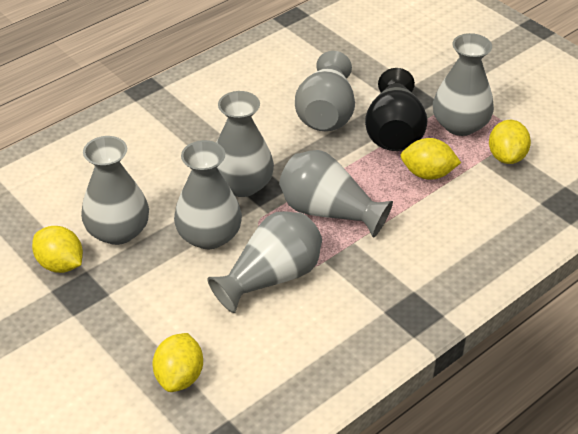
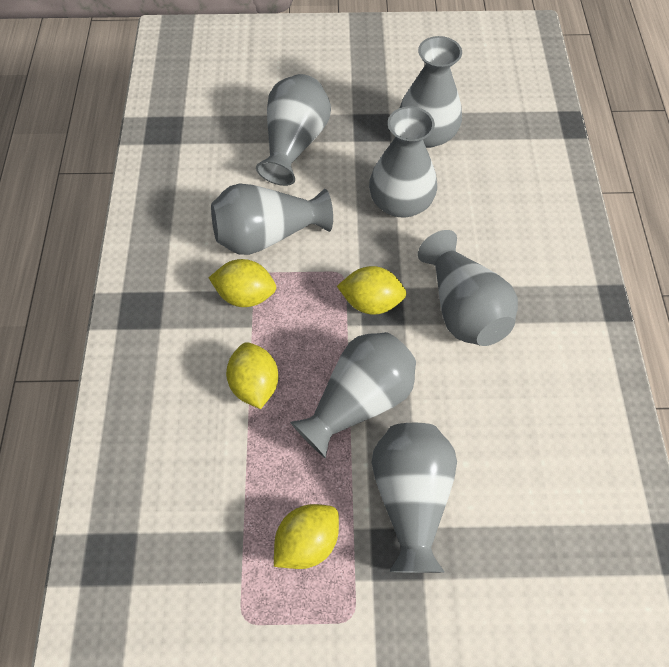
black vase: [365,68,428,151] = 1 -> none = 0

